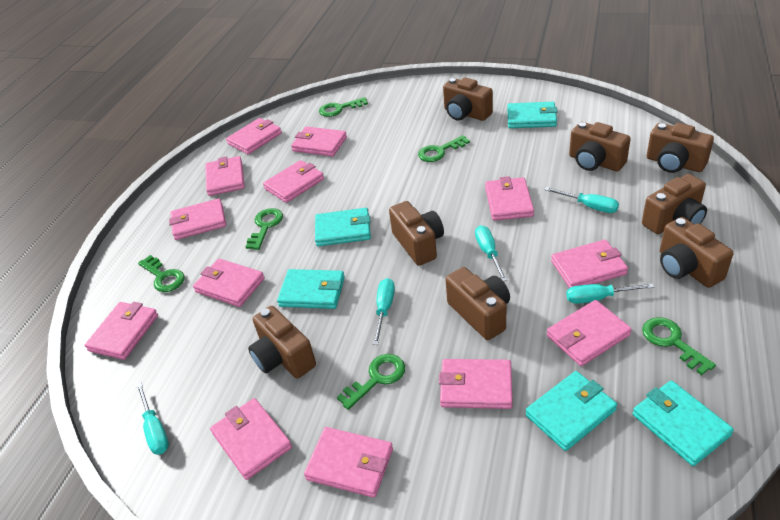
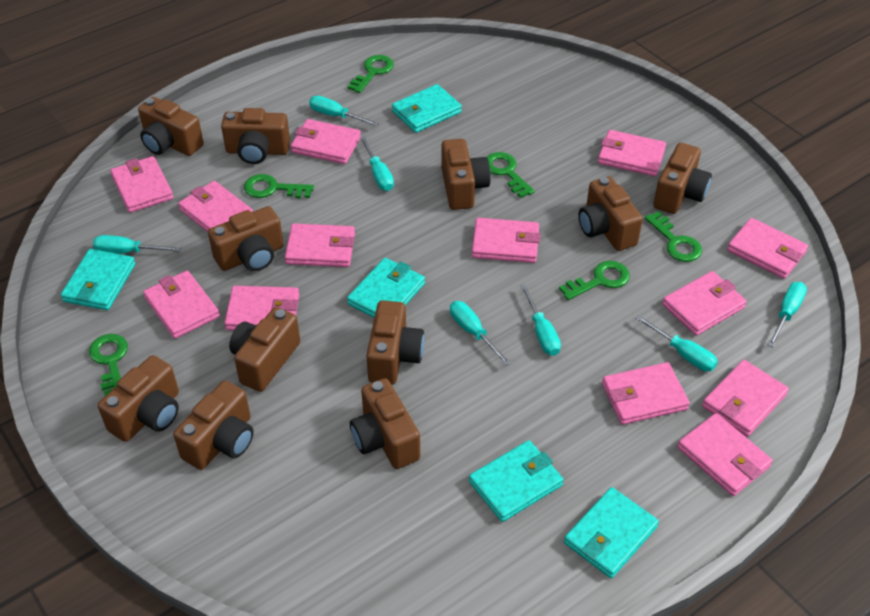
brown camera: [248,306,316,378] [389,201,444,266] [443,77,493,121] [445,267,510,340] [569,122,631,171] [642,174,707,234] [647,123,714,173] [660,217,733,288] = 8 -> [98,355,179,442] [138,97,204,156] [173,381,254,470] [208,206,284,271] [221,108,290,164] [229,307,300,392] [350,378,420,469] [366,300,425,385] [441,139,491,210] [578,176,643,251] [653,143,712,214] = 11
turquoise screwdriver: [136,382,169,455] [373,278,395,345] [475,225,507,282] [545,187,619,213] [566,283,655,304] = 5 -> [93,235,181,254] [309,96,379,126] [360,136,394,191] [450,301,511,366] [520,284,561,356] [635,315,718,371] [768,282,807,347] = 7

